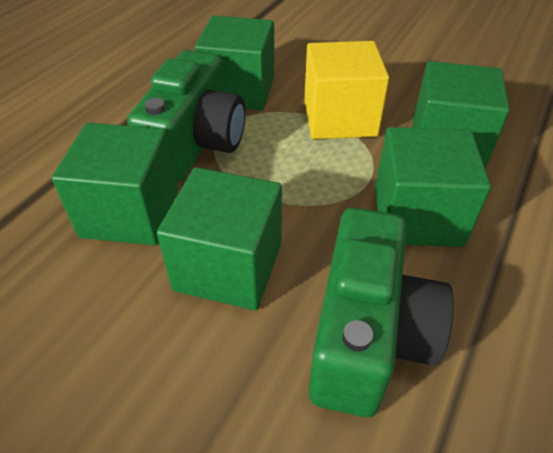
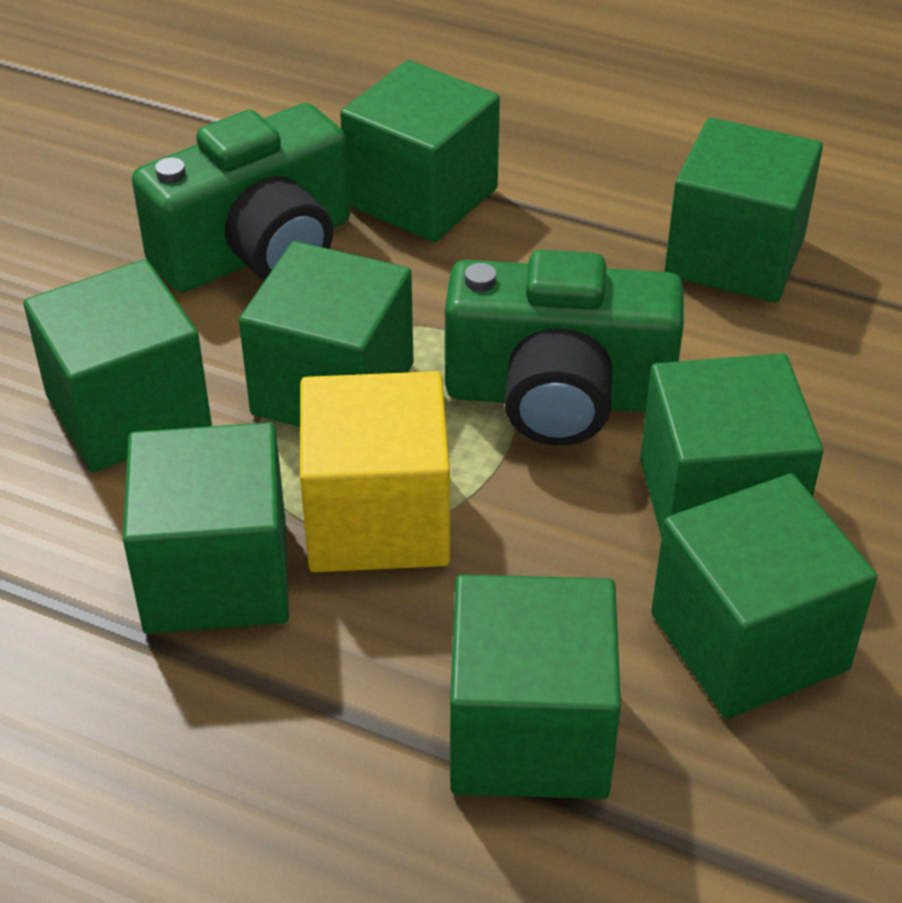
green cube: [52,123,178,245] [157,167,282,310] [195,16,274,110] [375,127,491,247] [413,61,510,169] = 5 -> [24,259,212,472] [123,422,289,634] [239,241,413,427] [340,60,500,242] [450,574,621,799] [640,353,823,537] [651,474,877,719] [664,118,823,303] = 8

